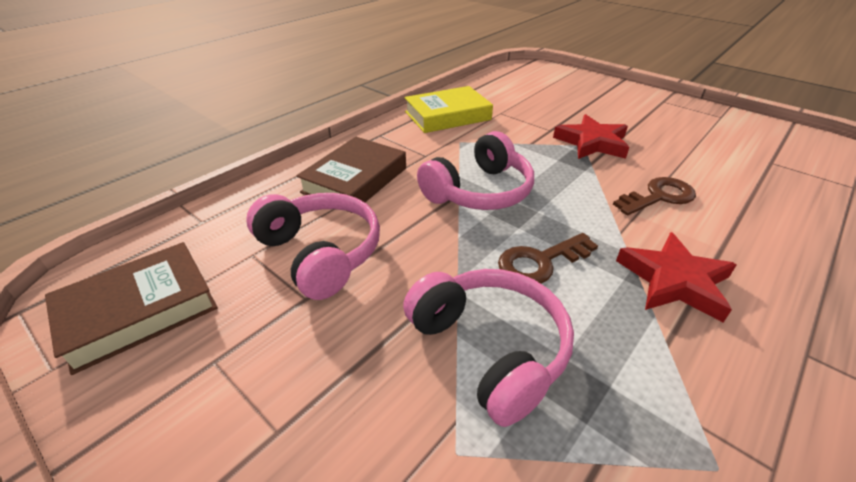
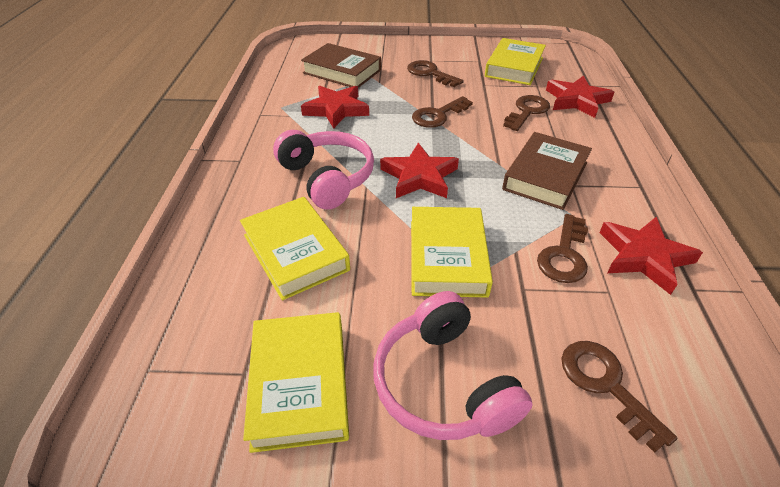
brown key: [498,233,598,284] [613,177,696,215] = 2 -> [407,60,464,87] [412,96,473,128] [503,95,550,131] [537,214,588,283] [561,341,677,453] = 5
pink headphones: [246,193,380,300] [403,269,574,427] [417,131,534,210] = 3 -> [273,130,374,210] [374,291,533,440] = 2
red star: [553,114,629,159] [616,232,737,323] = 2 -> [301,86,369,129] [380,143,459,198] [546,75,614,118] [599,217,703,295] = 4
yellow book: [405,86,493,133] = 1 -> [240,197,350,300] [243,312,349,453] [411,207,493,298] [485,38,546,85] = 4

